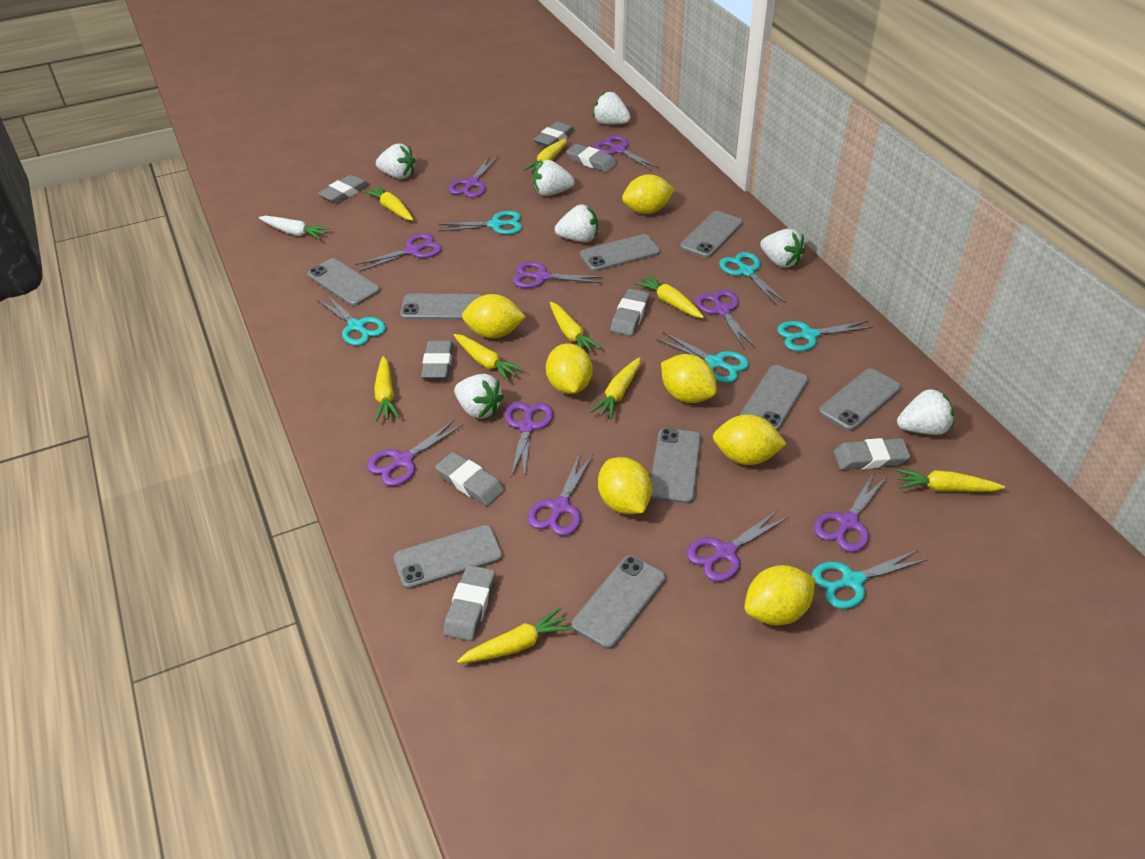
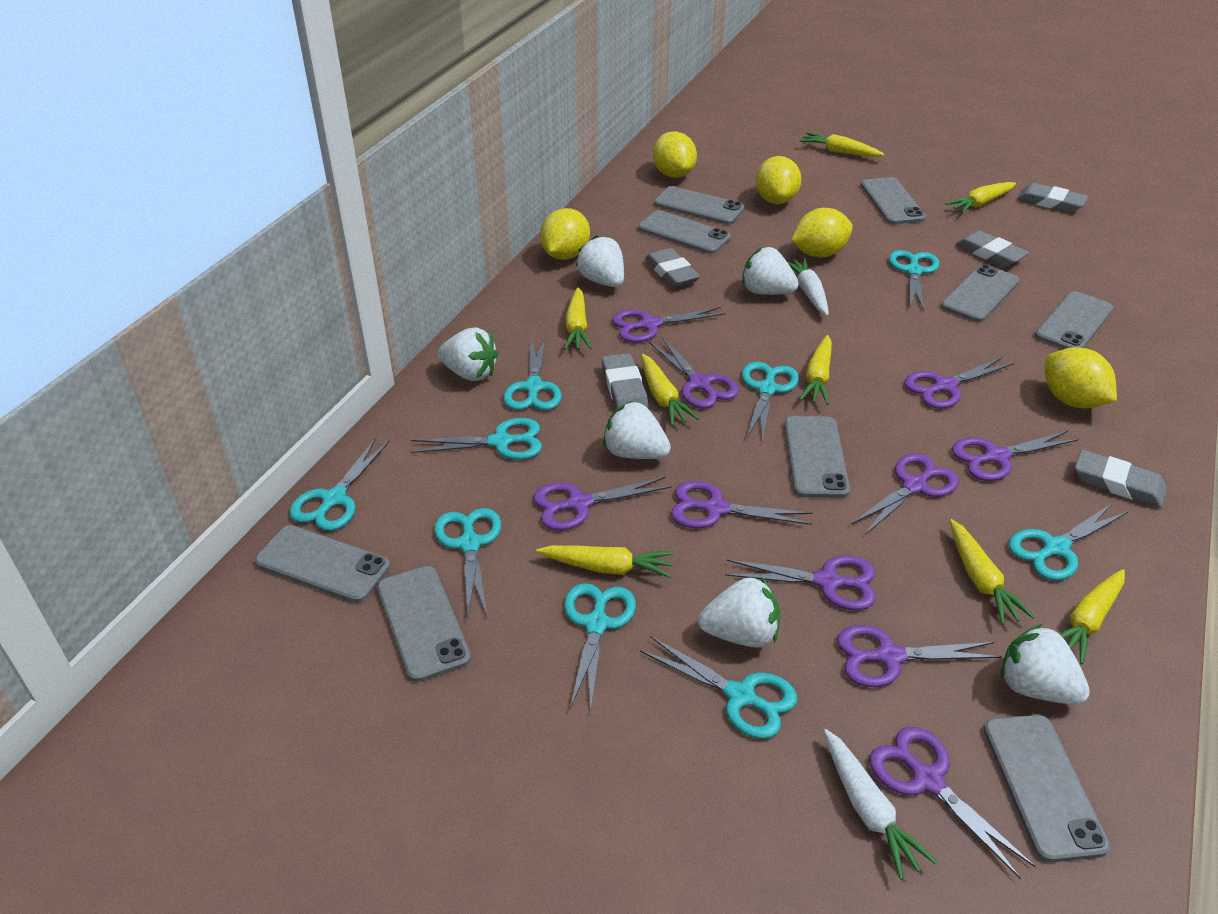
grey eraser: [318,174,370,204] [421,340,453,379] [435,452,505,506] [444,565,495,641] [533,121,575,147] [566,144,617,172] [610,289,650,336] [834,438,911,470] = 8 -> [602,353,648,409] [645,248,700,287] [956,230,1029,267] [1017,183,1088,213] [1075,450,1167,508] = 5
turquoise scissors: [317,294,386,346] [438,211,522,235] [656,332,749,383] [719,252,786,305] [777,321,873,351] [812,550,928,609] = 6 -> [289,438,390,531] [411,418,542,460] [434,508,501,618] [503,335,562,410] [564,583,636,713] [640,636,797,739] [742,362,799,441] [889,250,939,311] [1008,503,1128,581] = 9
white carrot: [259,216,330,240] = 1 -> [787,258,829,316] [824,729,937,880] = 2
white strawberry: [376,144,416,179] [454,374,504,419] [533,160,574,196] [555,204,598,242] [593,92,631,125] [760,229,805,268] [897,388,954,435] = 7 -> [437,328,499,381] [576,235,624,287] [603,401,671,459] [698,577,780,648] [742,247,799,295] [1001,624,1090,704] = 6
yellow carrot: [363,185,414,221] [374,356,400,422] [454,334,524,381] [457,607,572,663] [524,138,567,173] [550,302,602,352] [590,357,640,420] [635,274,704,318] [896,469,1005,492] = 9 -> [536,545,674,578] [564,287,592,350] [641,354,699,426] [799,335,832,405] [800,133,884,157] [945,182,1016,213] [949,519,1035,625] [1060,569,1125,664] = 8
yellow lemon: [462,294,526,338] [546,343,592,394] [598,457,652,514] [622,174,674,214] [661,354,717,403] [713,415,787,465] [745,565,816,626] = 7 -> [540,208,590,260] [653,132,697,178] [756,156,801,204] [791,208,853,257] [1045,347,1117,408] = 5

